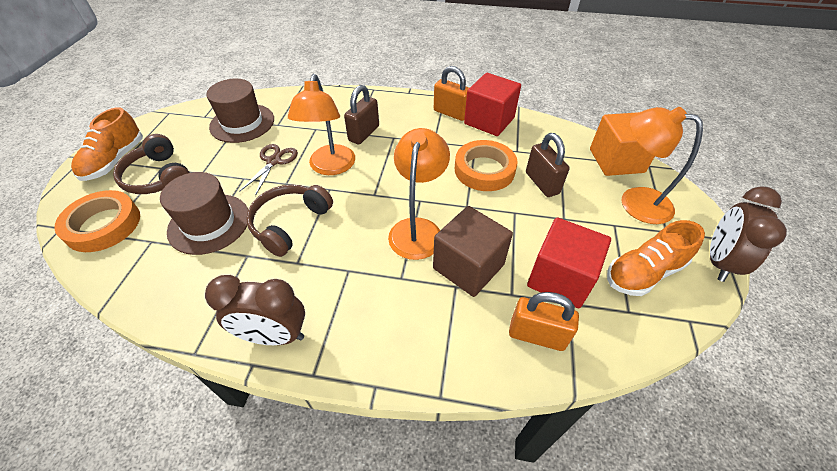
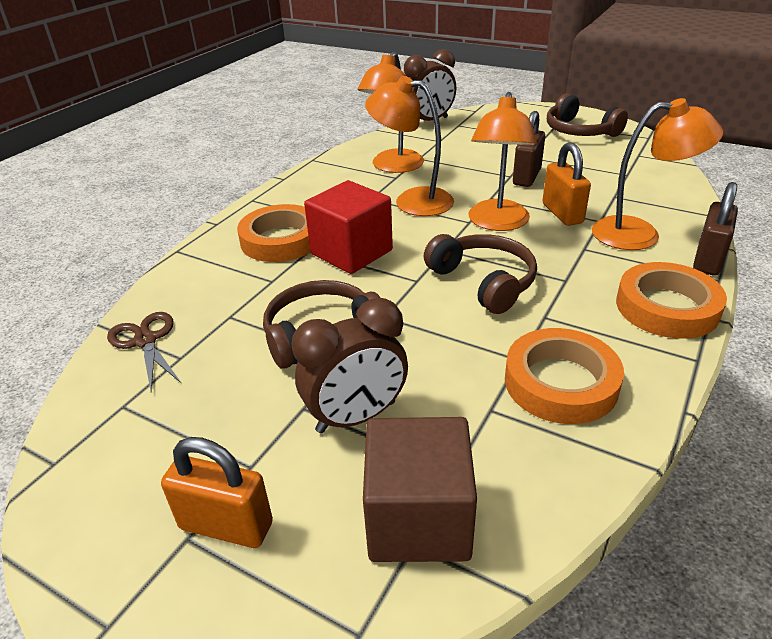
brown hat: [160,172,248,255] [206,79,274,143] = 2 -> none = 0
brown headphones: [113,134,190,194] [246,185,333,257] = 2 -> [263,280,381,369] [424,234,537,314] [547,93,628,137] = 3
orange cube: [590,112,655,176] = 1 -> none = 0
orange lamp: [288,74,355,175] [388,128,450,260] [622,107,703,224] = 3 -> [357,52,424,173] [365,76,454,216] [469,92,537,231] [592,98,723,250] = 4
orange shoe: [71,107,143,181] [607,220,705,296] = 2 -> none = 0
orange tape: [54,190,140,252] [455,140,518,191] = 2 -> [237,204,310,262] [505,328,624,424] [616,262,727,339] = 3
red cube: [464,73,521,136] [527,217,611,308] = 2 -> [304,180,393,274] = 1

